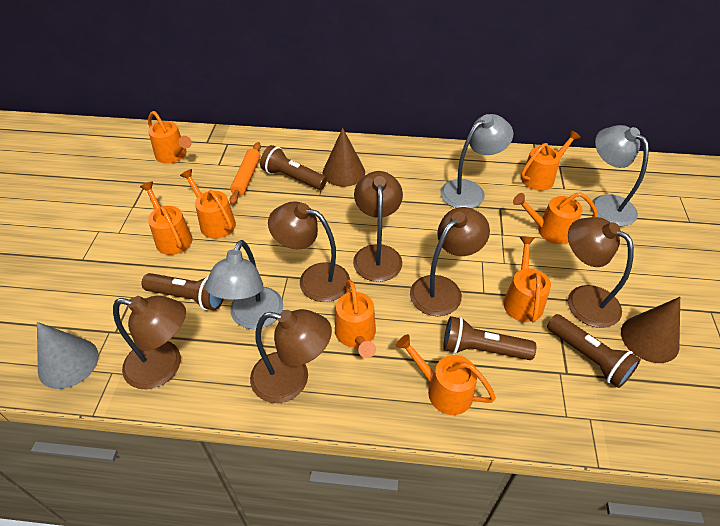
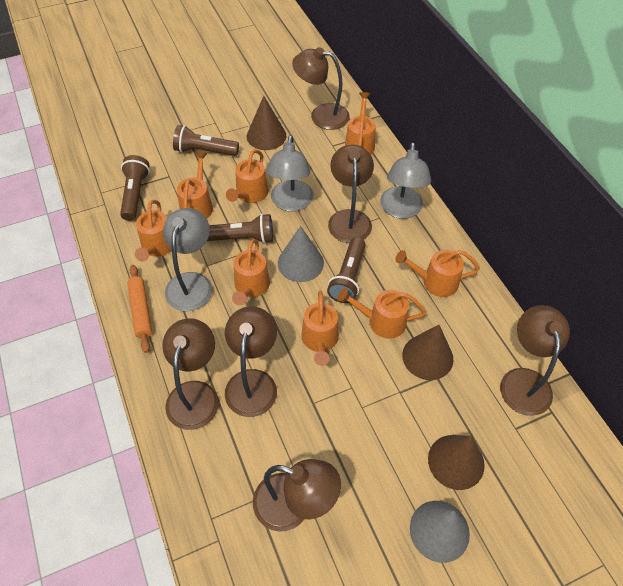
brown cone: [323,128,365,187] [621,297,680,363] = 2 -> [247,96,286,150] [402,325,453,380] [428,435,485,490] = 3
grey cone: [37,322,99,389] = 1 -> [278,226,324,282] [410,501,470,563] = 2

